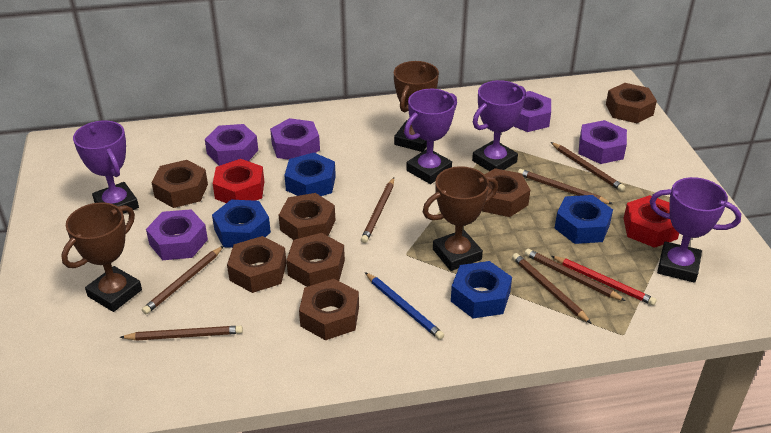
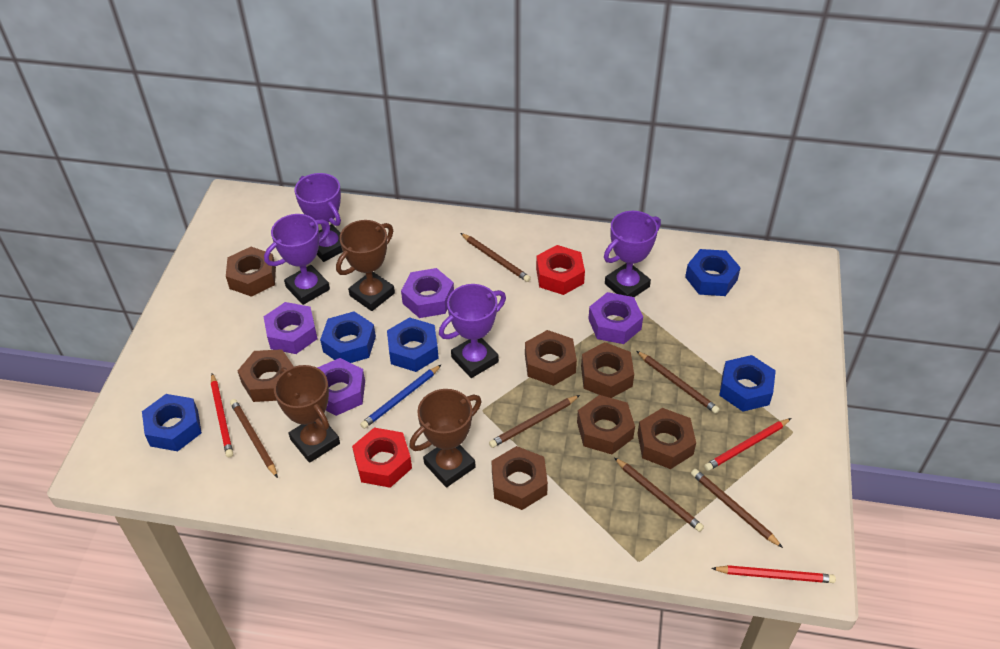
blue nut: [212,200,271,248] [284,153,336,196] [451,261,512,318] [555,195,613,244] = 4 -> [142,394,202,451] [320,311,376,363] [387,317,439,372] [685,249,741,296] [719,355,776,412] = 5
brown pencil: [120,325,243,341] [142,246,223,314] [361,178,394,243] [512,253,592,324] [518,169,612,204] [525,249,626,301] [551,142,625,191] = 7 -> [230,399,278,478] [461,233,531,282] [489,395,580,448] [614,458,704,532] [637,351,720,414] [691,469,783,548] = 6
purple nut: [146,209,208,260] [205,124,258,166] [270,118,320,160] [514,91,551,132] [578,120,627,164] = 5 -> [264,302,317,354] [317,358,365,416] [401,268,454,318] [588,292,643,344] = 4
red pencil: [551,256,657,306] = 1 -> [211,373,233,457] [704,418,791,471] [711,565,836,583] = 3

